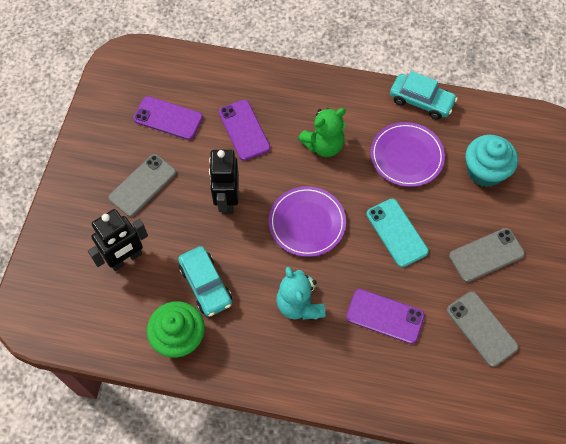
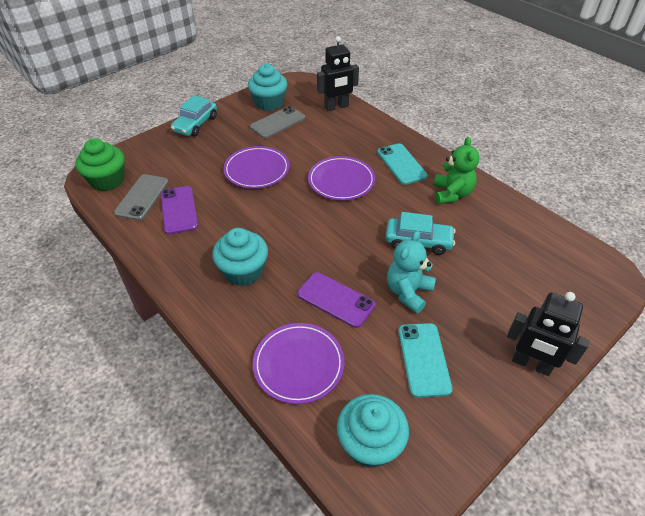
grey phone: [108,154,176,217] [447,291,519,367] [449,228,525,282] = 3 -> [114,174,169,221] [250,106,305,139] = 2
purple phone: [133,96,203,140] [219,100,270,161] [346,289,425,344] = 3 -> [161,186,198,235] [297,272,375,328] = 2
purple plate: [269,186,346,257] [370,122,445,187] = 2 -> [223,146,290,189] [253,323,345,404] [308,156,375,200] = 3
turquoise cupcake: [466,135,518,187] = 1 -> [212,228,268,286] [248,64,287,111] [337,394,409,468] = 3
turquoise phone: [366,199,429,267] = 1 -> [377,143,428,185] [398,323,453,398] = 2

